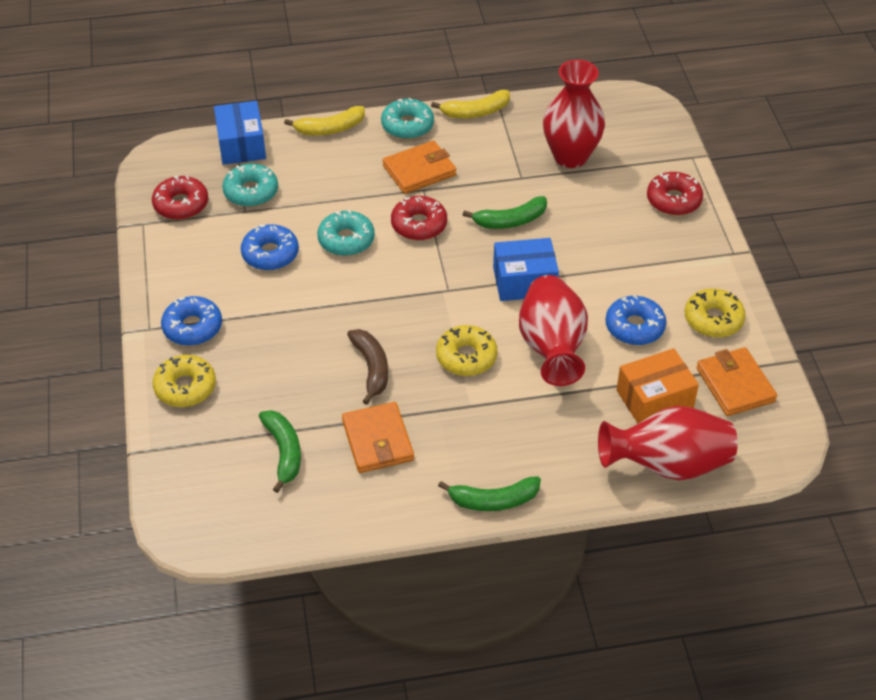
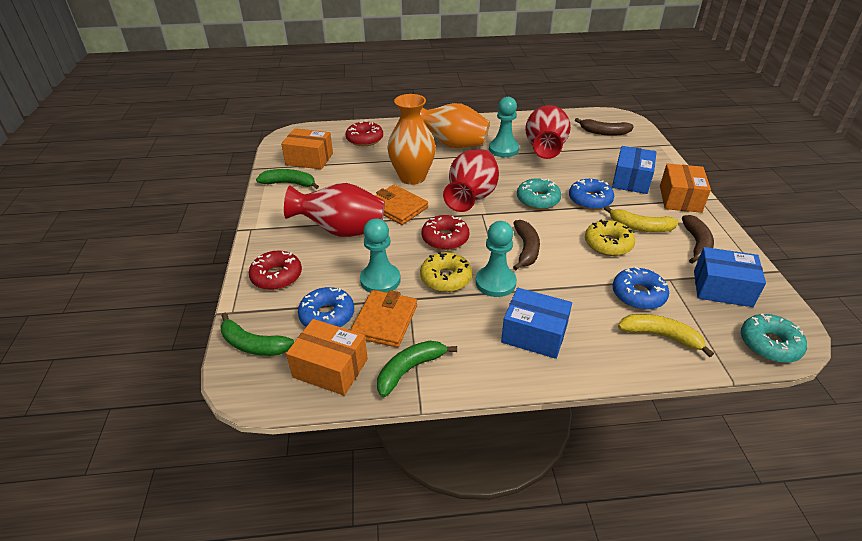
blue box: [214,101,266,165] [493,238,559,301] = 2 -> [501,288,572,359] [612,146,656,194] [694,247,766,307] = 3
brown banana: [347,329,388,405] = 1 -> [513,220,540,270] [575,118,634,136] [682,215,714,264] = 3
orange box: [617,348,699,423] = 1 -> [281,128,333,169] [286,319,368,396] [660,164,711,213] = 3
orange vase: none = 0 -> [387,94,436,185] [420,103,490,148] = 2
orange wallet: [342,402,414,473] [383,141,456,194] [696,347,777,416] = 3 -> [350,290,417,347] [375,185,428,225] = 2
turquoise donut: [222,164,278,207] [317,210,375,256] [381,98,434,139] = 3 -> [517,178,561,209] [741,313,807,363] = 2
turquoise pawn: none = 0 -> [360,218,401,293] [476,221,517,297] [489,97,519,157] = 3
yellow donut: [153,355,216,407] [436,325,497,376] [685,288,746,338] = 3 -> [420,252,472,292] [585,220,635,256] = 2

